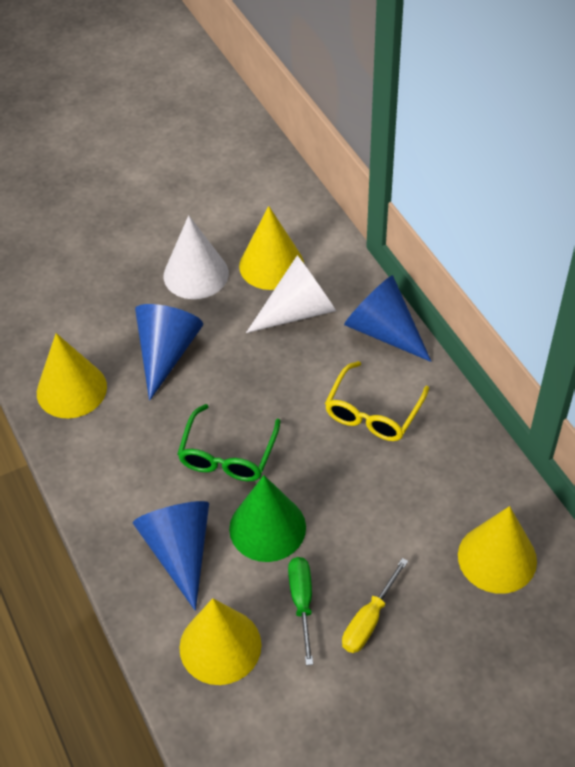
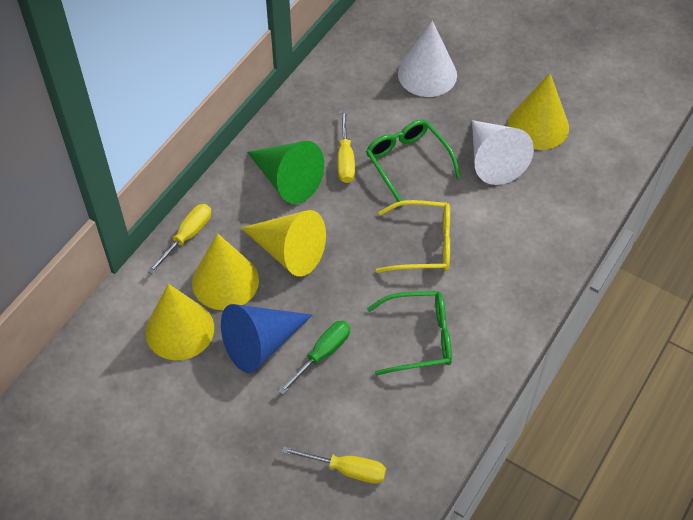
blue cone: [133,501,209,611] [135,304,203,401] [344,275,432,362] = 3 -> [221,304,312,373] = 1
green glasses: [177,404,281,481] = 1 -> [366,120,461,206] [367,291,452,376] = 2
yellow screwdriver: [342,558,408,653] = 1 -> [147,204,211,274] [282,446,386,484] [337,110,355,183] = 3

